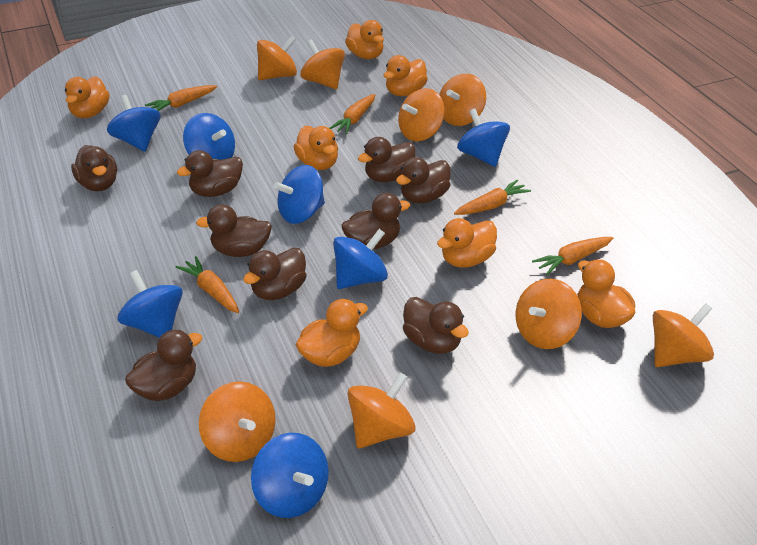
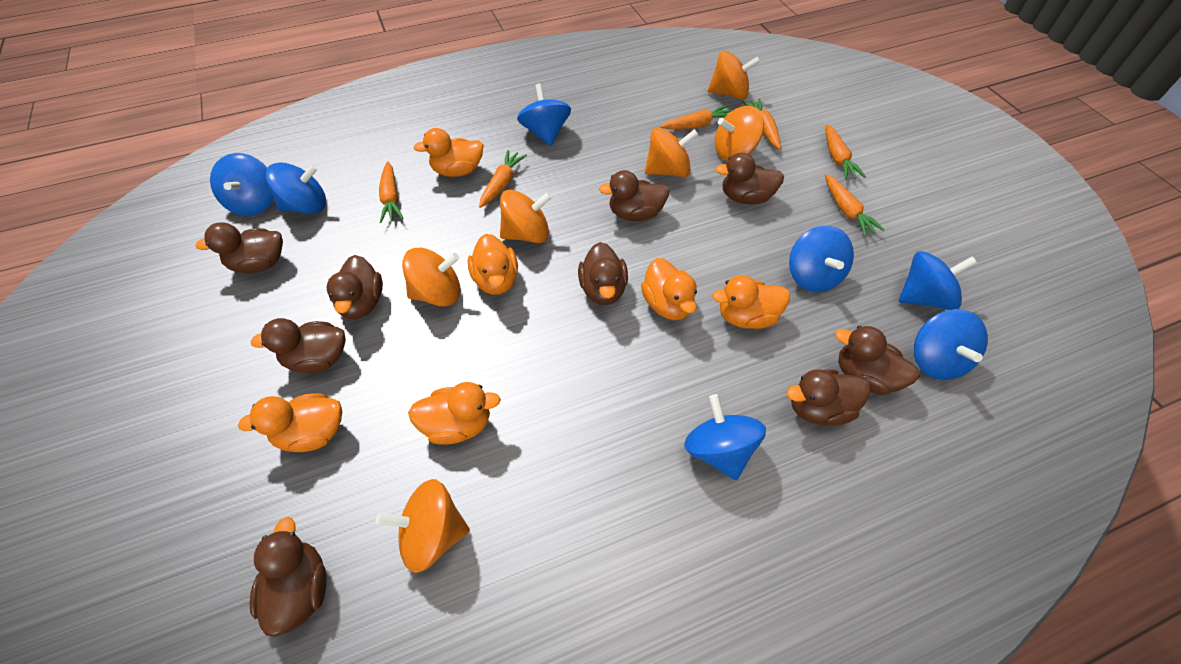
orange carrot: [145,85,217,111] [175,256,239,313] [330,94,375,134] [454,180,531,215] [532,237,614,275] = 5 -> [379,162,404,223] [479,150,527,208] [660,105,732,129] [742,98,781,150] [825,174,885,237] [826,124,866,180] = 6
orange duck: [65,76,110,118] [294,126,338,170] [296,299,368,367] [345,20,384,59] [384,55,428,96] [437,218,497,268] [578,259,635,328] = 7 -> [238,393,342,452] [408,382,501,445] [414,128,484,177] [468,234,518,295] [641,258,697,320] [712,275,790,329] = 6
orange spinning top: [199,381,276,462] [257,36,297,80] [300,40,345,89] [348,372,416,448] [398,88,445,141] [439,74,486,126] [516,279,582,349] [653,303,714,367] = 8 -> [376,479,470,573] [402,247,461,307] [500,190,552,243] [645,128,698,177] [708,51,761,99] [715,106,764,161] = 6

